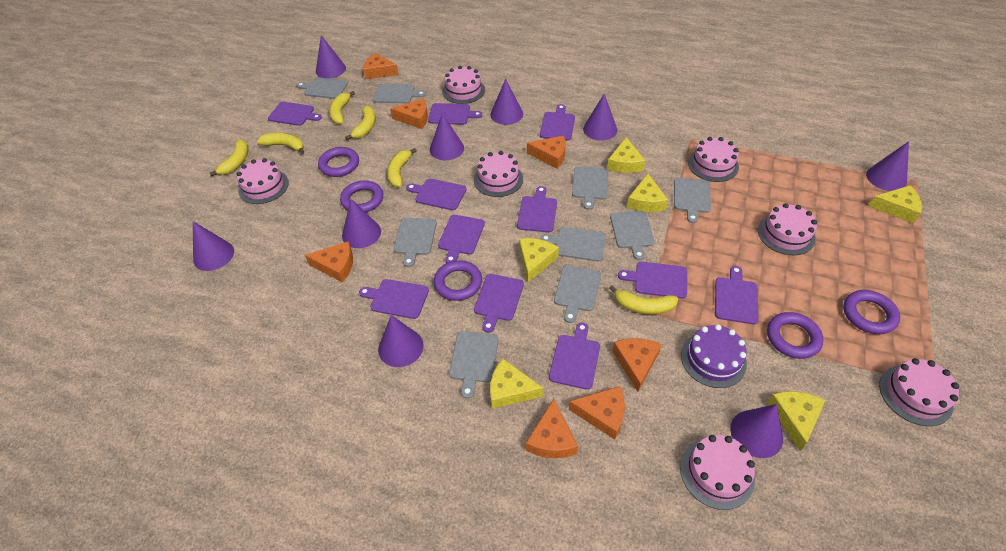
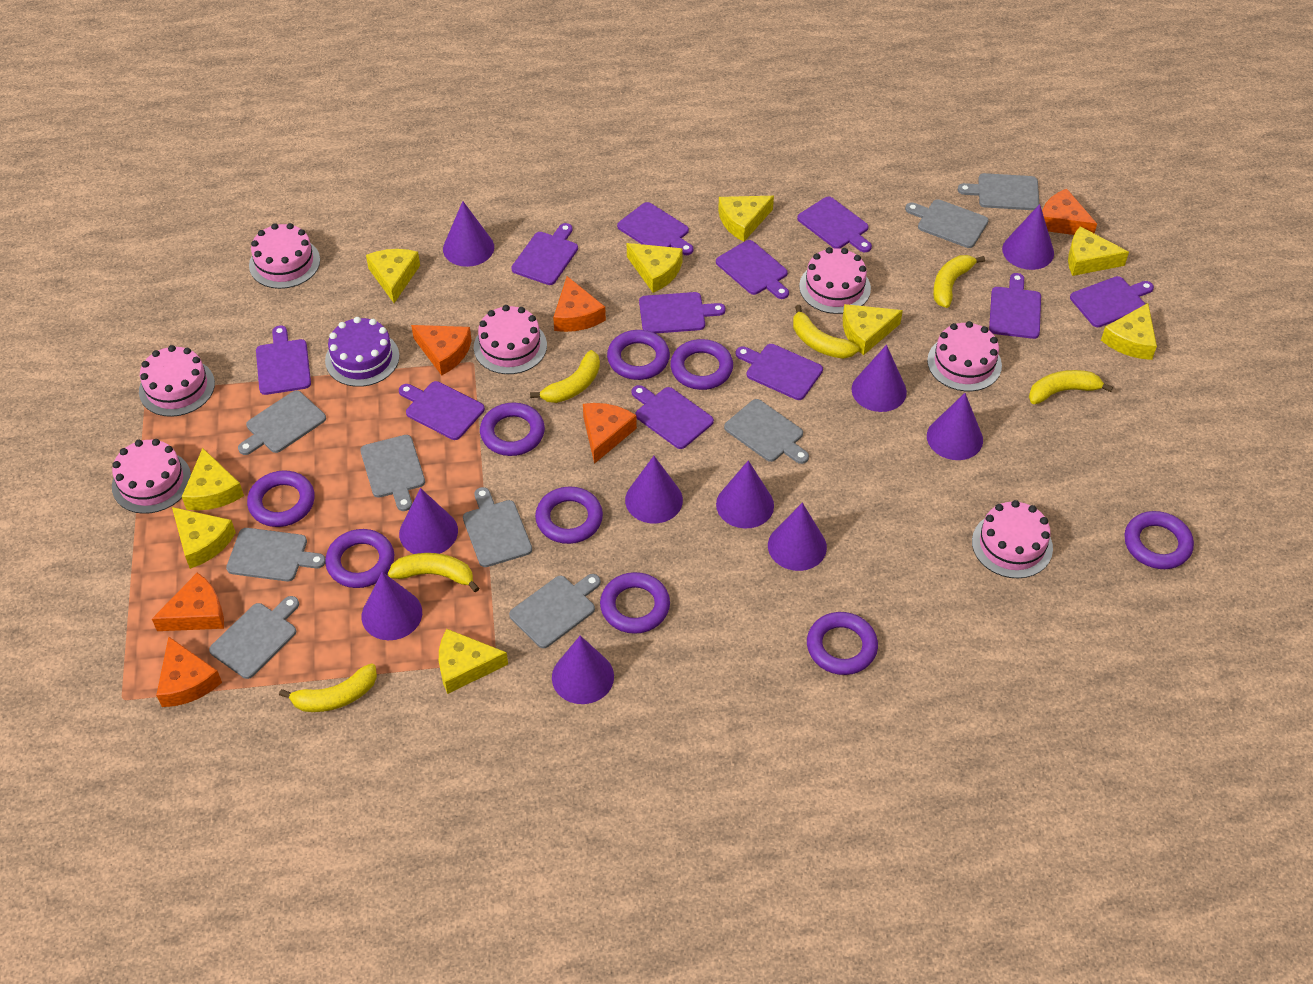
orange cheese: [305,241,353,282] [363,53,399,79] [390,99,428,129] [526,399,578,458] [527,136,566,169] [569,386,625,440] [612,338,662,392] = 7 -> [152,572,224,631] [156,637,222,707] [411,325,472,376] [553,276,606,332] [583,403,637,464] [1042,189,1097,235] = 6
purple cone: [193,221,234,271] [316,35,346,78] [342,199,381,248] [378,315,424,367] [430,113,464,160] [490,79,523,125] [583,94,617,141] [730,404,783,458] [866,141,909,191] = 9 -> [362,572,422,640] [399,488,458,554] [443,201,494,267] [552,636,614,704] [625,456,683,523] [716,460,774,529] [768,503,827,571] [851,345,907,412] [927,393,983,460] [1002,204,1054,270] = 10
purple ring: [318,147,359,177] [340,180,383,212] [434,260,482,301] [767,312,824,359] [843,290,900,334] = 5 -> [247,470,315,527] [325,529,394,588] [480,402,545,456] [535,487,603,544] [600,572,670,634] [607,330,670,380] [670,339,733,390] [807,612,878,675] [1124,511,1194,569] = 9
yellow cheese: [490,359,544,409] [519,238,559,282] [607,137,646,173] [627,174,668,212] [768,391,825,451] [868,185,922,223] = 6 -> [172,507,236,569] [182,448,244,511] [366,249,420,303] [439,629,508,694] [627,243,683,293] [718,196,774,242] [843,304,903,355] [1068,226,1129,276] [1101,303,1157,360] = 9

